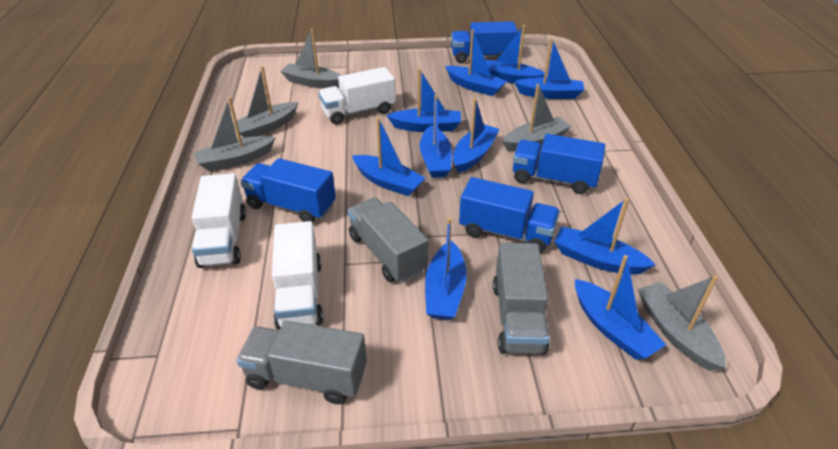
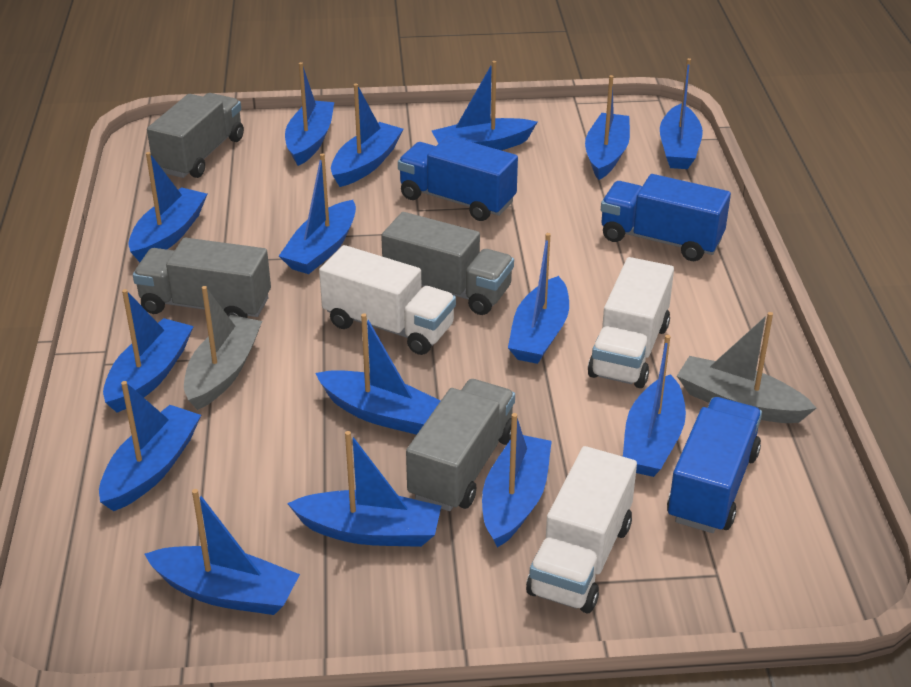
blue boat: [352,117,425,196] [386,68,461,132] [420,95,452,178] [425,217,467,320] [445,29,507,96] [453,98,499,173] [485,25,548,84] [514,38,584,99] [554,198,656,275] [575,255,666,360] = 10 -> [99,381,201,511] [103,289,194,413] [128,152,207,262] [144,489,300,615] [279,153,356,274] [285,62,334,166] [287,431,441,547] [315,313,440,435] [331,84,404,187] [432,61,537,150] [482,413,552,548] [508,233,569,364] [585,75,630,180] [623,335,686,477] [660,58,703,169] = 15
blue truck: [240,158,336,223] [451,21,518,63] [459,177,560,253] [513,134,605,194] = 4 -> [398,136,518,221] [601,174,731,261] [667,397,762,533] = 3
grey boat: [194,97,276,171] [233,66,298,138] [280,29,342,88] [502,84,571,151] [638,275,726,371] = 5 -> [184,286,262,410] [677,312,816,423] = 2
grey truck: [237,321,367,405] [348,197,428,283] [493,243,550,355] = 3 -> [133,238,271,318] [147,93,244,178] [381,212,514,315] [406,379,515,511] = 4

